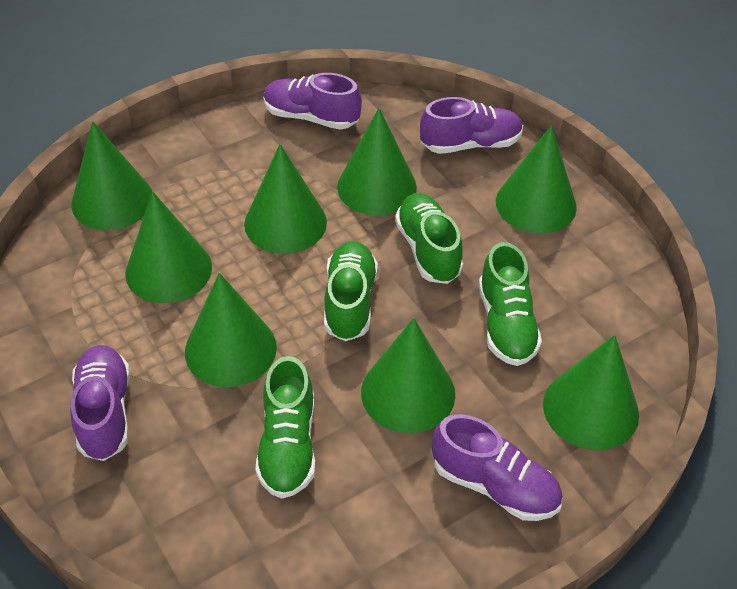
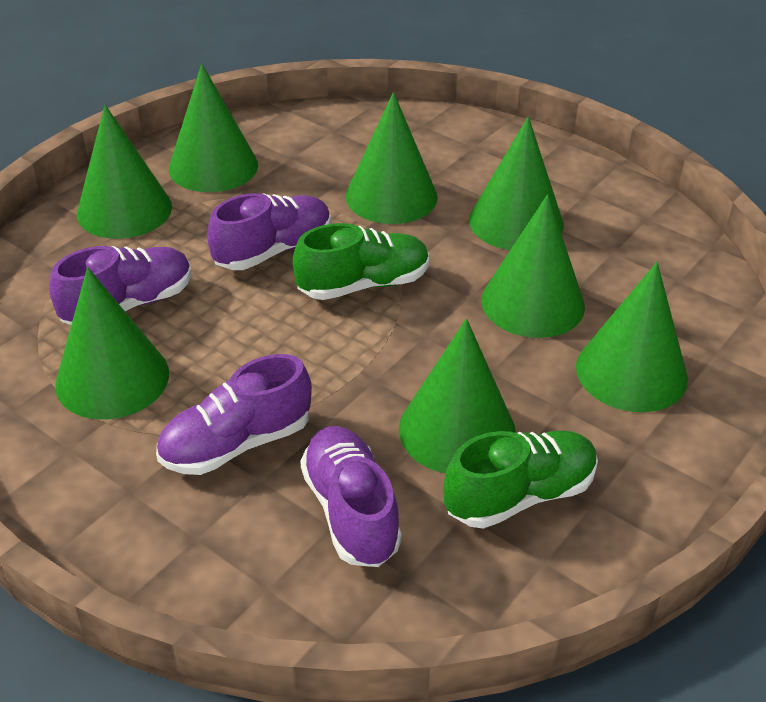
green shoe: [255,356,315,499] [324,241,378,341] [395,193,463,284] [479,242,542,366] = 4 -> [293,223,429,300] [444,430,598,529] = 2

